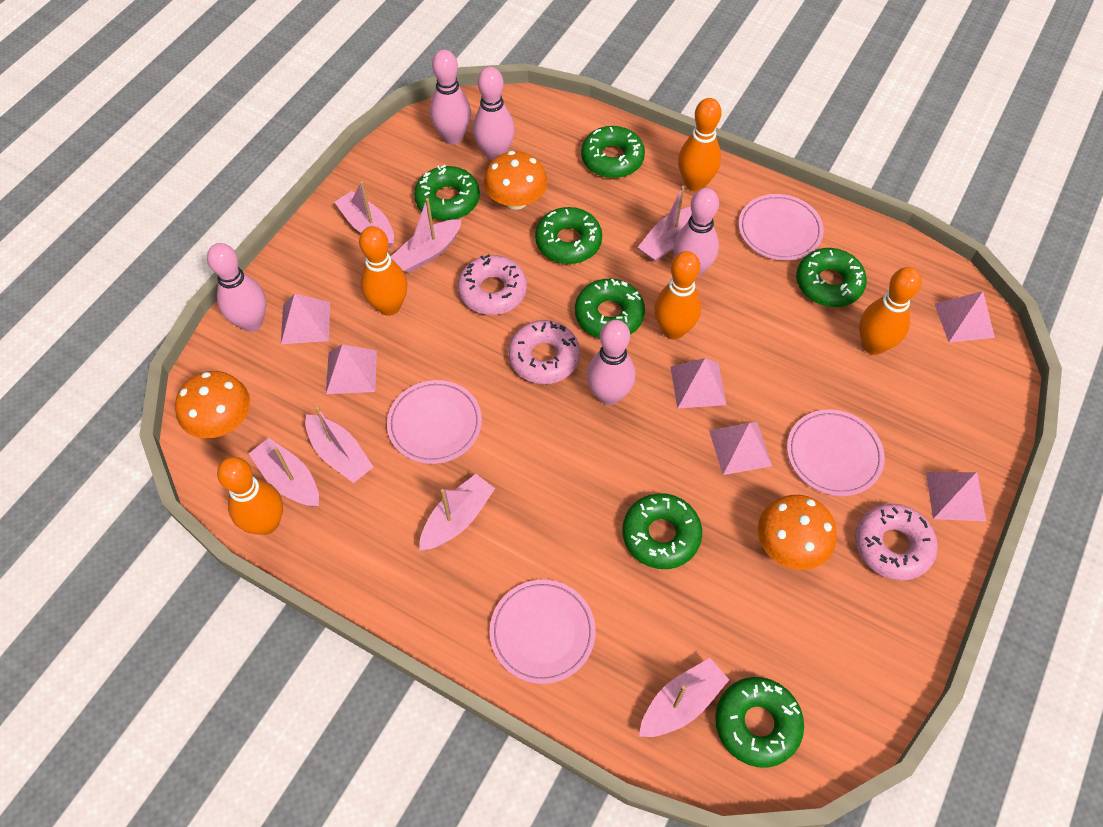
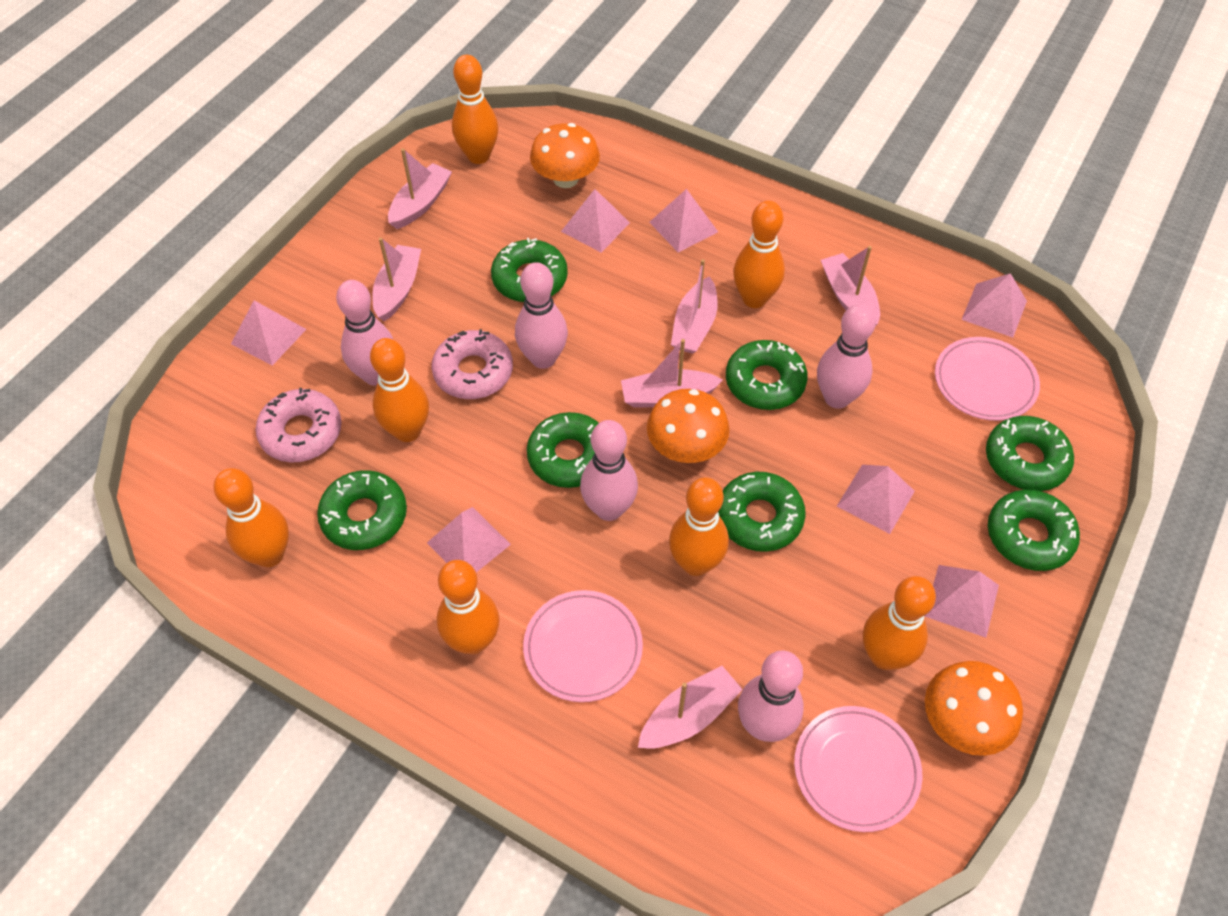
orange bowling pin: [217,457,283,535] [359,226,407,316] [654,251,701,340] [678,98,721,191] [859,267,922,355] = 5 -> [213,468,289,567] [370,338,429,442] [437,560,500,654] [452,55,499,164] [669,477,729,576] [733,201,785,308] [863,576,936,670] = 7
pink boat: [249,438,319,507] [305,407,373,483] [334,181,394,248] [391,198,462,273] [419,474,495,551] [638,186,692,262] [639,658,729,737] = 7 -> [373,237,421,321] [388,148,452,229] [621,339,723,408] [638,666,743,749] [671,259,718,354] [821,246,880,325] = 6
pink donut: [458,254,527,315] [508,320,580,384] [855,504,938,581] = 3 -> [255,388,342,462] [431,329,513,399] = 2
pink plate: [387,380,482,464] [490,580,596,684] [738,194,824,261] [787,409,885,496] = 4 -> [523,590,643,702] [794,706,922,832] [935,337,1040,421] = 3
pink pyramid: [281,294,330,344] [326,344,377,394] [670,358,727,409] [709,422,772,475] [926,472,986,521] [934,291,995,342] = 6 -> [231,300,306,366] [427,507,511,572] [561,189,630,253] [649,189,718,253] [837,465,915,534] [925,565,999,638] [962,273,1027,338] = 7

